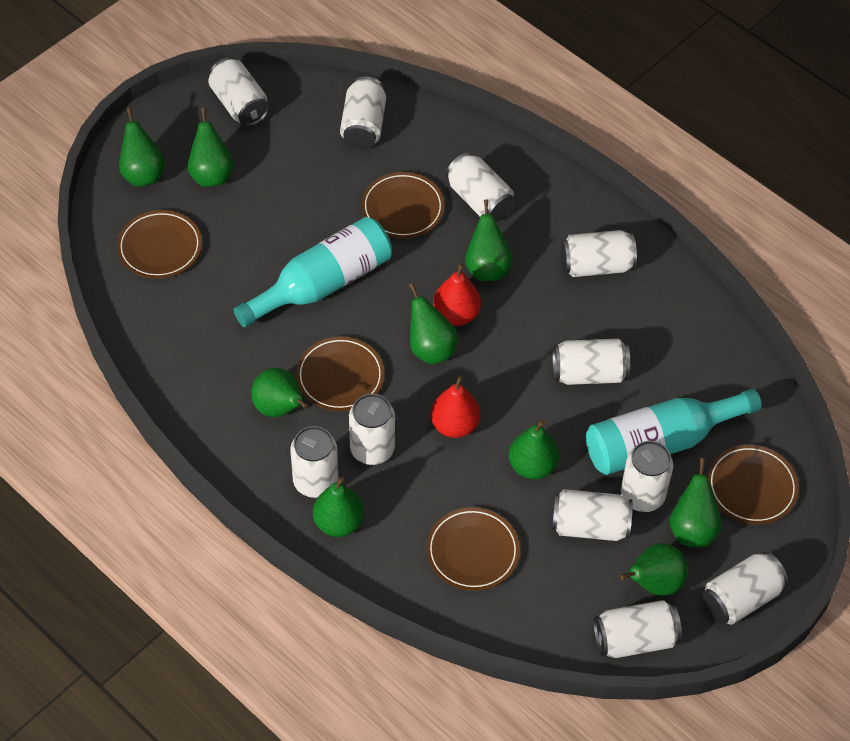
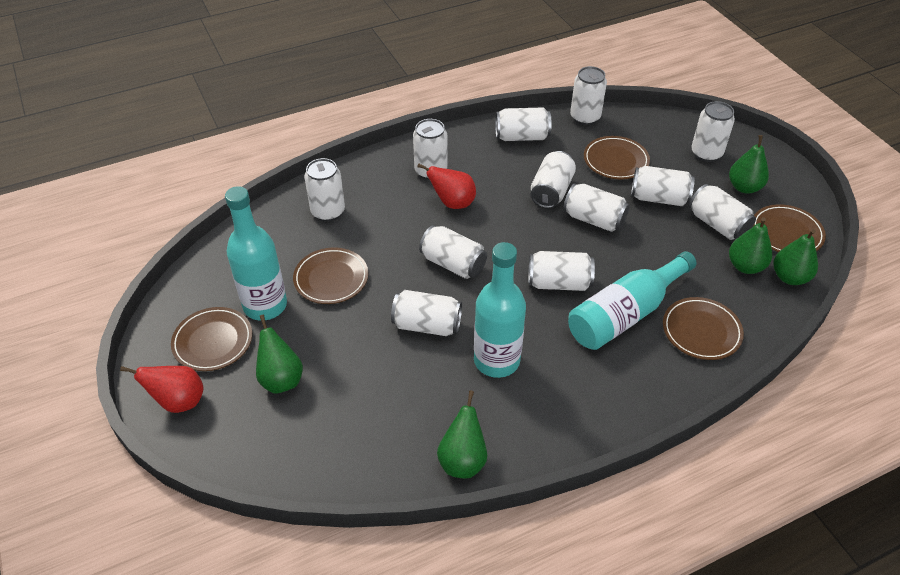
green pear: [119,108,165,187] [188,108,234,187] [251,368,308,417] [313,477,364,537] [409,283,458,364] [465,199,513,281] [509,420,559,479] [620,543,688,596] [670,458,722,548] = 9 -> [256,315,303,394] [437,390,487,478] [729,135,769,194] [729,217,772,274] [774,229,818,285] = 5
turquoise bottle: [234,217,392,327] [586,389,762,475] = 2 -> [225,186,287,321] [474,242,526,378] [568,251,697,350] = 3
white can: [208,58,269,126] [290,426,338,498] [340,76,386,149] [349,394,395,465] [446,153,515,222] [552,489,633,541] [553,339,630,385] [561,230,637,277] [593,600,682,658] [621,441,673,512] [702,552,788,625] = 11 -> [304,158,345,222] [391,290,462,336] [413,119,448,180] [419,225,487,279] [495,107,551,141] [528,251,595,291] [531,151,576,208] [563,183,630,232] [570,66,607,125] [631,166,695,206] [689,184,756,240] [691,101,735,162] = 12

